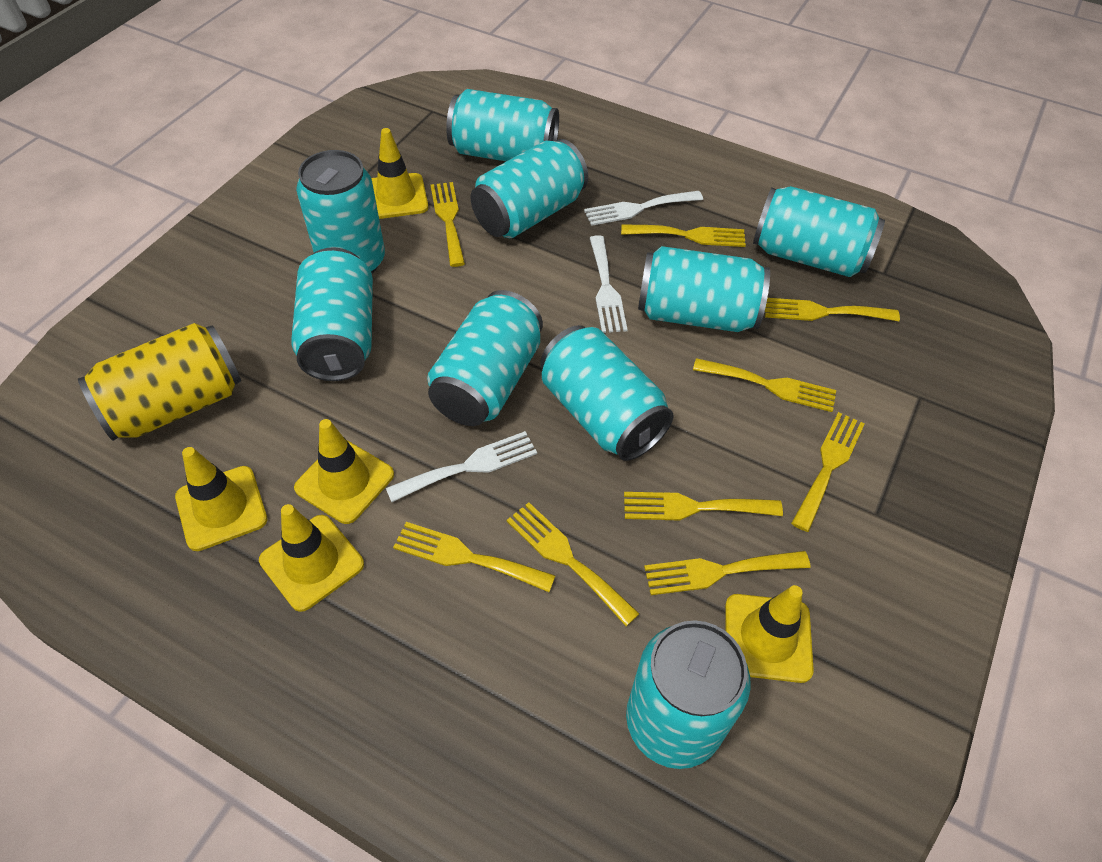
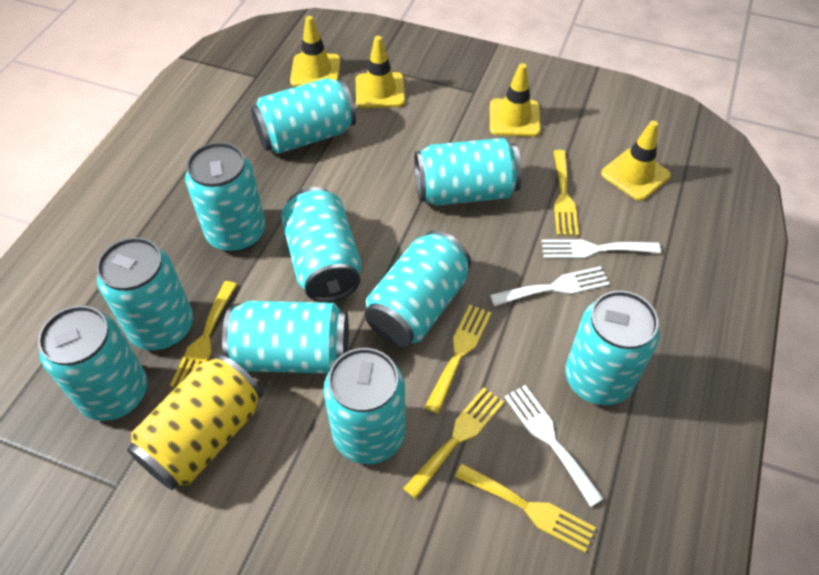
turquoise can: [291,247,373,381] [296,150,385,274] [427,290,543,426] [446,89,559,161] [470,139,588,238] [540,325,674,461] [626,620,750,769] [638,246,770,332] [753,186,885,277] = 9 -> [38,305,147,421] [97,237,193,350] [185,142,265,252] [222,301,349,373] [251,78,356,154] [281,187,362,302] [323,348,405,464] [365,230,471,347] [414,138,522,206] [565,291,659,405] = 10
yellow fork: [393,522,556,592] [431,182,465,267] [507,502,640,626] [621,224,746,247] [624,492,783,521] [644,551,811,595] [693,358,836,412] [765,298,900,321] [791,412,865,532] = 9 -> [170,281,237,387] [403,387,504,499] [424,305,491,414] [455,464,596,553] [553,150,579,236] = 5
yellow traffic cone: [175,447,267,551] [259,504,364,612] [294,419,394,524] [371,128,428,219] [725,585,814,683] = 5 -> [290,16,341,87] [356,36,405,108] [490,63,541,137] [601,121,671,201] = 4

